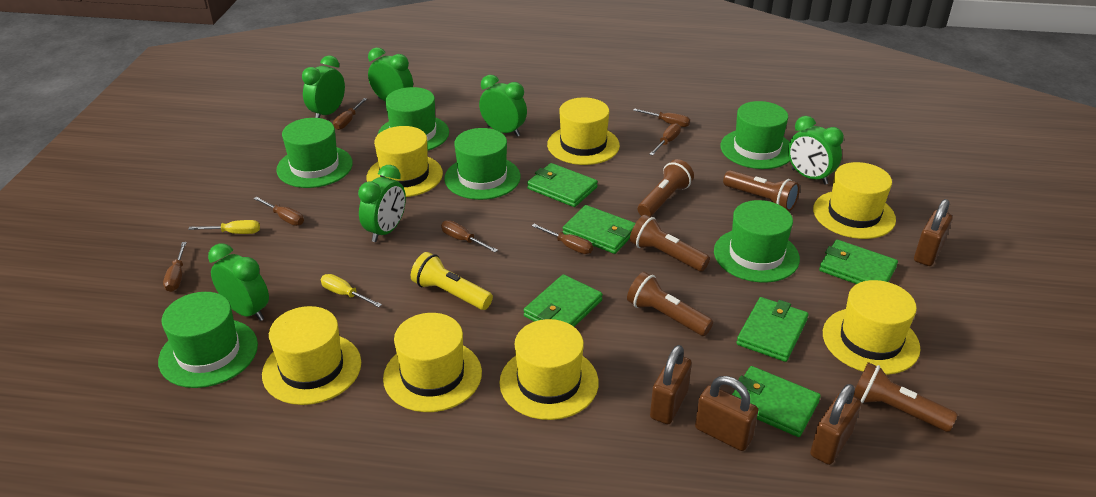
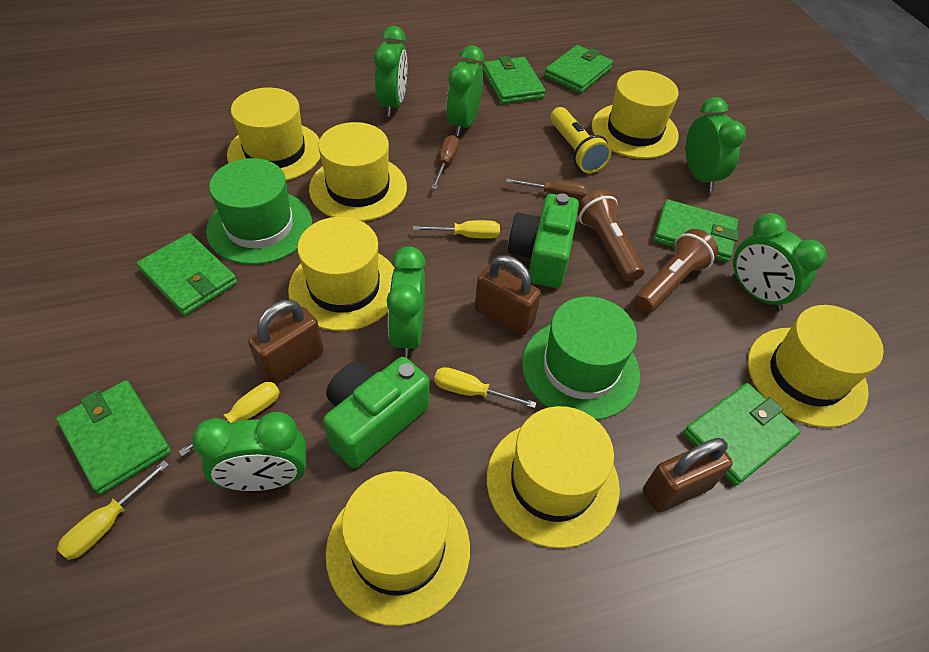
brown flashlight: [627,272,713,336] [630,215,710,271] [638,159,694,217] [723,170,800,211] [853,362,958,432] = 5 -> [577,189,645,282] [634,229,719,313] = 2
brown padlock: [650,345,692,424] [695,376,758,451] [810,384,861,465] [914,199,953,266] = 4 -> [248,300,324,384] [475,255,541,336] [643,438,733,513] = 3
brown screwdriver: [163,242,187,292] [254,197,304,226] [333,98,367,130] [441,220,498,252] [532,224,593,254] [633,108,690,127] [649,123,681,156] = 7 -> [431,135,459,190] [506,179,588,200] = 2
green camera: none = 0 -> [323,357,429,469] [508,193,579,288] = 2
green hat: [158,292,258,388] [276,118,353,188] [378,87,449,151] [444,128,521,200] [714,200,800,282] [720,101,790,169] = 6 -> [206,158,312,265] [522,297,640,420] = 2
yellow screwdriver: [188,220,260,234] [321,274,382,307] = 2 -> [57,460,169,560] [178,382,280,456] [413,220,500,239] [434,367,536,408] = 4

